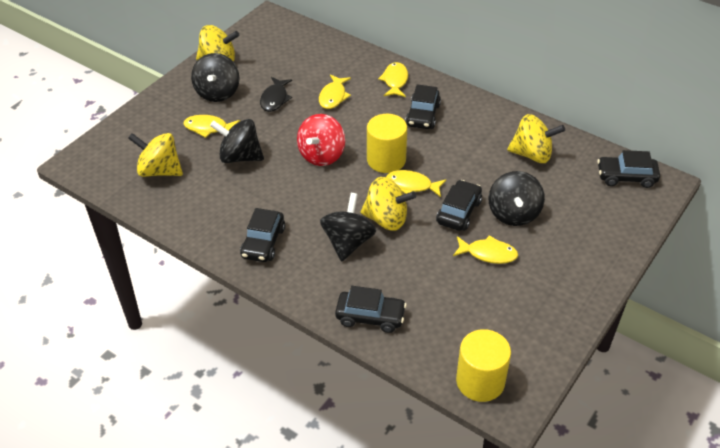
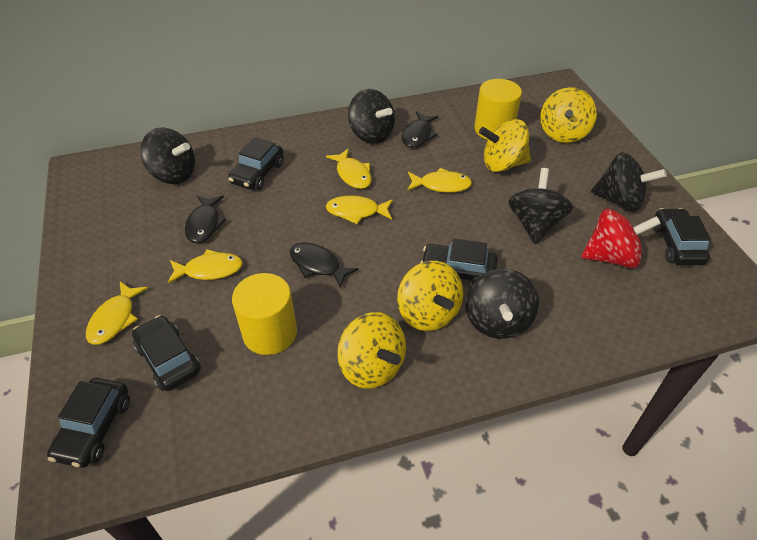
black fish: [260,77,292,112] = 1 -> [185,195,226,243] [290,242,358,288] [402,111,439,148] = 3
black spinning top: [191,53,239,102] [210,119,264,163] [320,193,376,262] [489,171,545,226] = 4 -> [140,128,195,184] [348,89,395,144] [465,269,539,339] [509,168,573,244] [591,153,667,212] = 5

